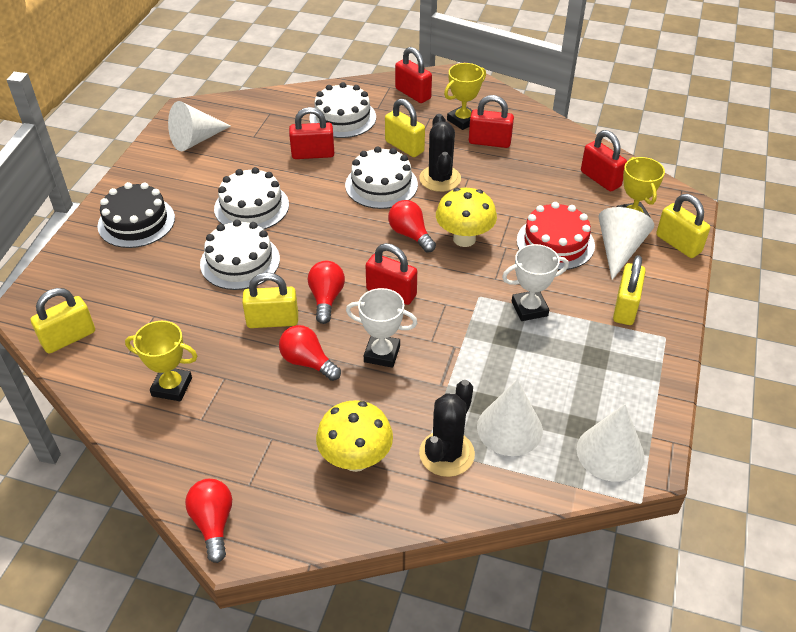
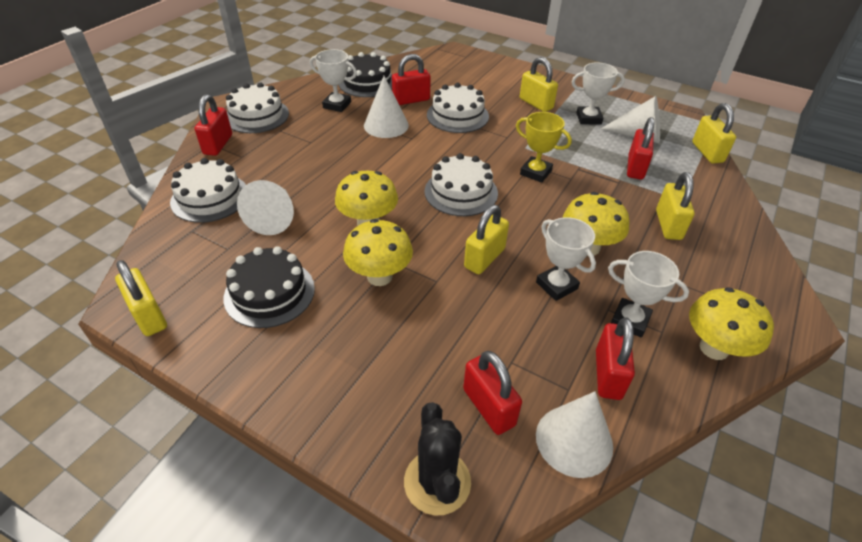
black cactus: [419,114,461,192] [419,380,475,477] = 2 -> [404,402,471,515] = 1
black cake: [97,182,175,248] = 1 -> [224,246,315,328] [339,52,392,97] = 2
red cake: [517,202,595,270] = 1 -> none = 0
red light bulb: [185,479,232,563] [279,325,341,381] [308,261,345,324] [388,200,436,252] = 4 -> none = 0
white trophy: [346,288,417,368] [502,244,569,321] = 2 -> [310,49,357,112] [536,217,596,301] [572,62,625,125] [608,251,689,338] = 4
yellow mushroom: [316,400,393,472] [436,188,497,247] = 2 -> [335,171,398,226] [343,219,413,286] [563,192,629,256] [689,287,774,360] = 4
yellow trophy: [125,321,197,401] [444,63,486,130] [617,157,665,218] = 3 -> [516,112,572,183] = 1

